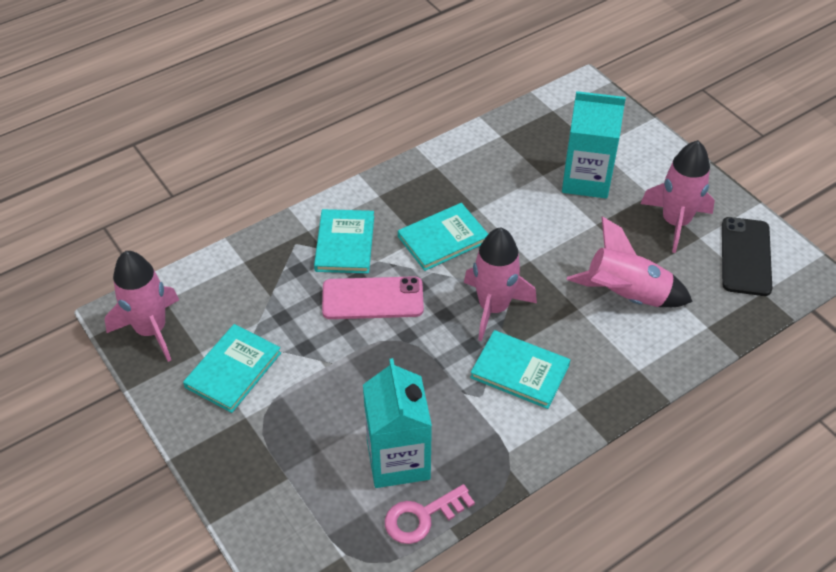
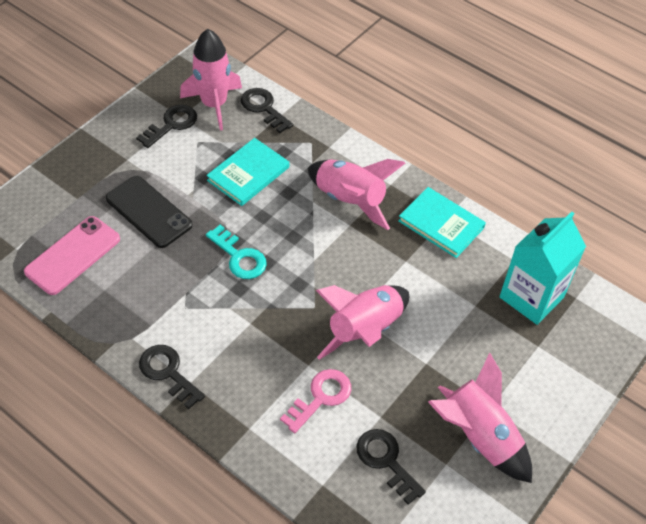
black key: none = 0 -> [136,105,197,148] [139,345,205,409] [241,88,293,133] [356,429,426,505] = 4
turquoise book: [183,324,281,413] [314,209,374,274] [398,203,488,271] [470,330,570,409] = 4 -> [206,138,289,206] [398,187,486,258] = 2
turquoise carton: [363,358,432,488] [562,91,626,198] = 2 -> [500,212,586,325] = 1
turquoise key: none = 0 -> [206,225,267,279] = 1

